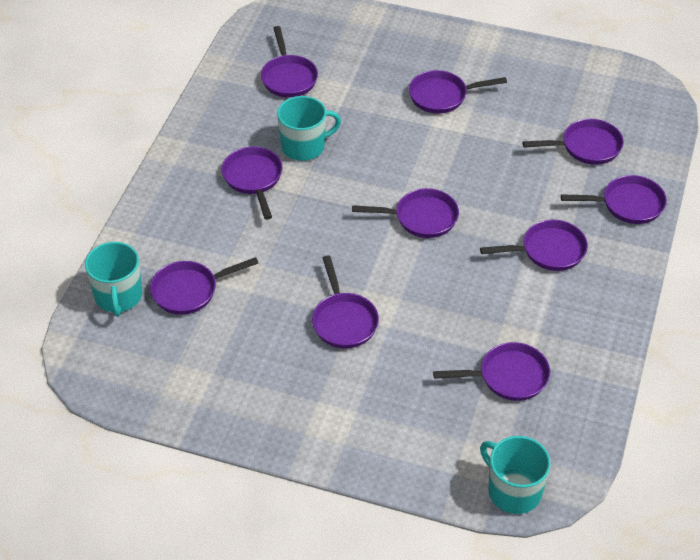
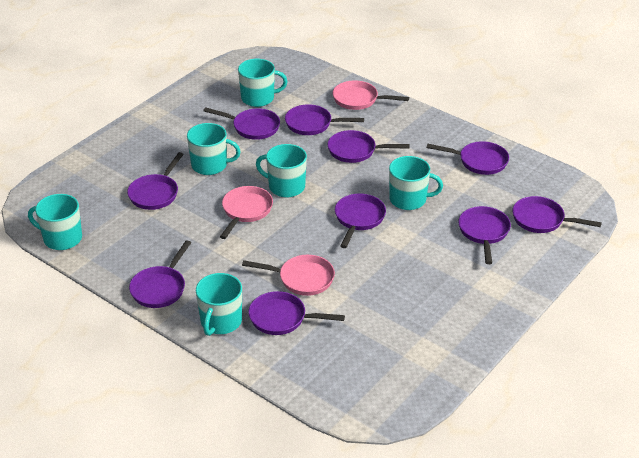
pink pan: none = 0 -> [220,186,273,239] [242,255,335,296] [333,80,409,110] = 3
turquoise mug: [85,242,142,317] [277,96,341,161] [480,436,551,514] = 3 -> [28,194,82,250] [187,123,241,175] [196,273,242,336] [238,59,288,107] [256,144,307,197] [389,156,443,210] = 6

